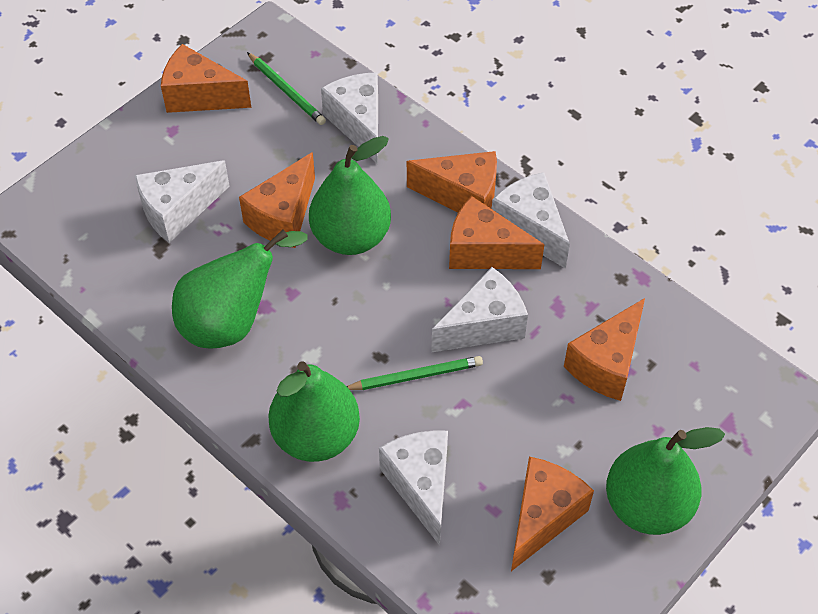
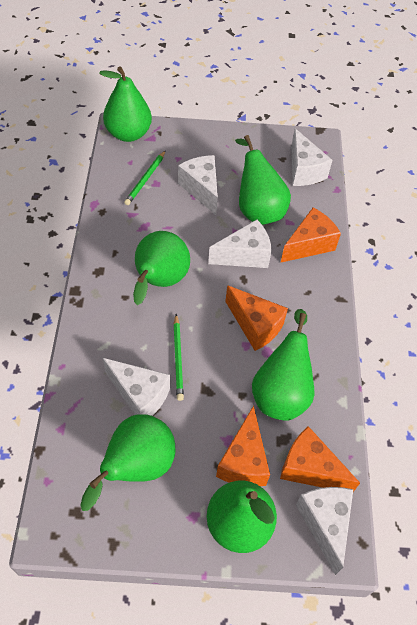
green pear: [172,230,308,349] [268,361,360,462] [309,136,391,255] [606,427,725,535] = 4 -> [80,414,176,511] [99,66,152,142] [133,231,190,305] [207,481,277,553] [235,135,291,225] [252,309,314,421] = 6
orange cheese: [161,44,251,113] [239,152,315,248] [407,151,497,212] [449,196,544,269] [511,457,594,571] [564,298,645,401] = 6 -> [216,406,270,486] [225,285,288,351] [280,426,360,492] [281,207,341,262] = 4

